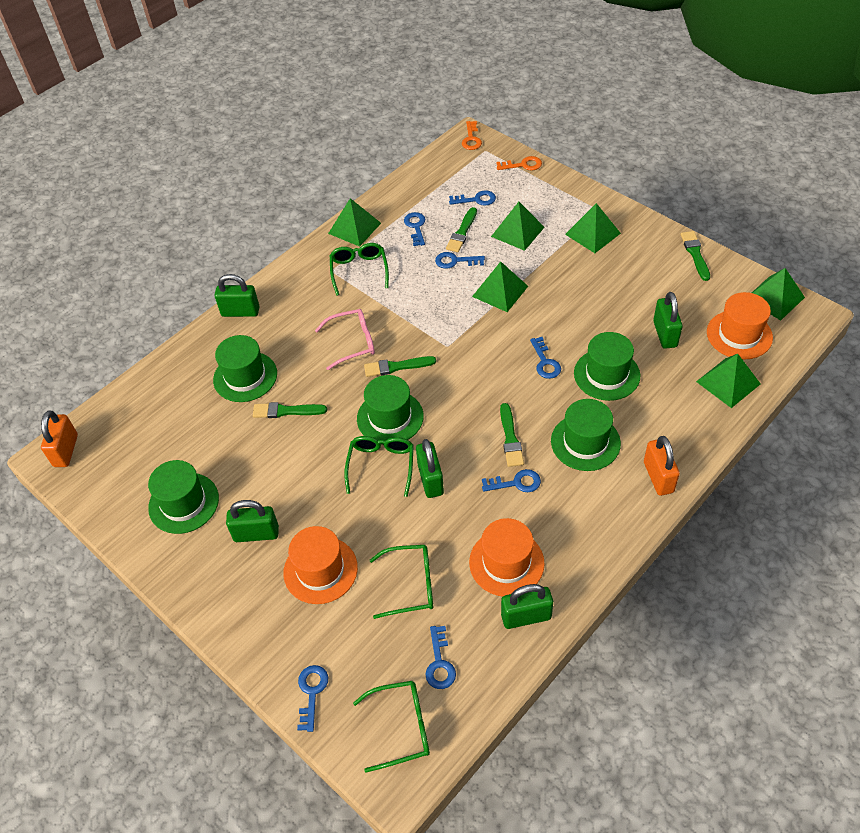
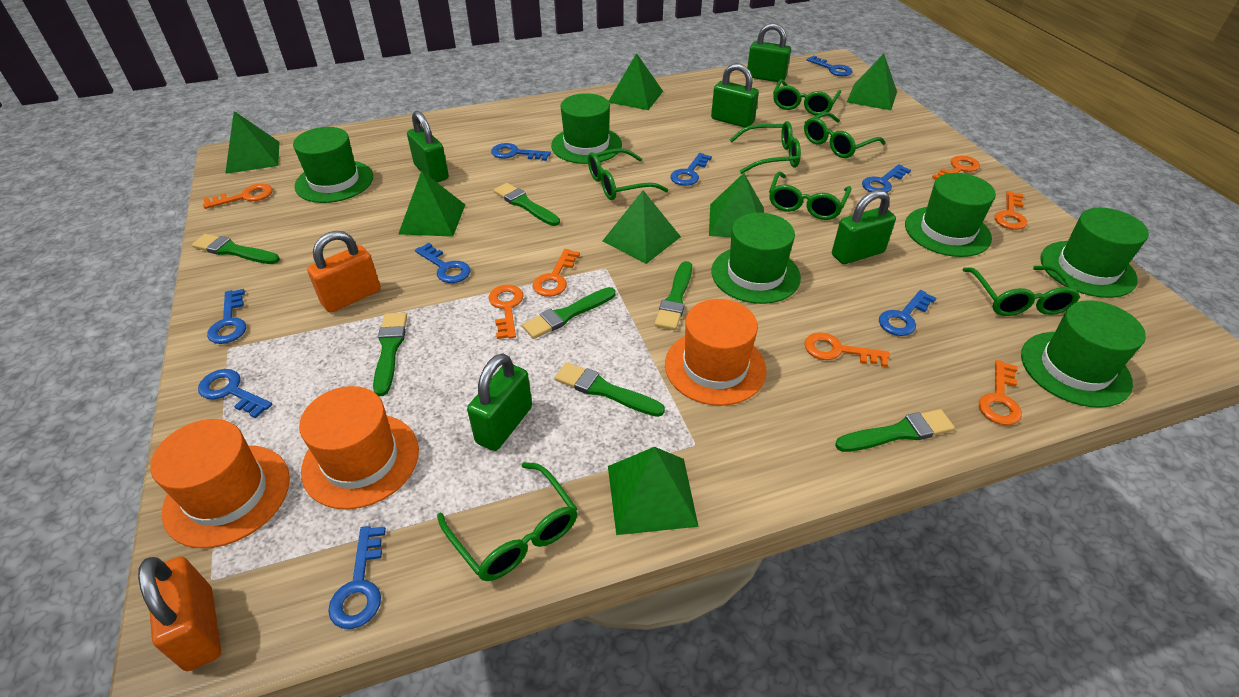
blue key: [297,665,328,732] [404,212,425,246] [425,626,456,689] [435,252,485,269] [449,190,496,206] [482,469,541,492] [530,337,561,379] = 7 -> [198,369,272,418] [207,289,246,344] [328,526,386,629] [415,243,470,283] [491,143,551,161] [670,153,712,186] [806,56,852,76] [862,164,911,193] [879,290,936,336] = 9
green brush: [253,402,327,418] [364,356,436,377] [446,207,477,252] [500,403,524,467] [681,231,710,281] = 5 -> [192,234,280,264] [373,312,407,396] [494,183,560,226] [522,287,616,339] [555,362,665,417] [654,261,692,330] [835,409,955,452] = 7
green glasses: [330,243,389,296] [344,436,414,497] [353,681,430,773] [370,545,433,619] = 4 -> [437,462,578,581] [588,148,668,200] [730,121,801,174] [769,171,852,220] [773,79,841,116] [804,112,886,158] [962,266,1080,316] = 7
green hat: [148,460,219,534] [213,335,277,402] [357,375,424,445] [551,399,621,471] [574,332,640,401] = 5 -> [293,127,373,203] [551,93,622,164] [711,213,801,304] [905,173,996,257] [1021,300,1146,408] [1040,208,1149,298] = 6
green pyramid: [328,198,381,247] [472,261,528,312] [491,202,545,251] [565,203,621,253] [696,354,761,408] [752,268,805,320] = 6 -> [225,111,279,174] [398,171,465,237] [603,190,681,264] [608,447,699,535] [609,53,663,110] [709,173,764,237] [847,54,897,110] = 7
orange key: [462,121,482,150] [496,156,542,170] = 2 -> [203,183,273,209] [489,285,524,339] [533,249,580,297] [804,332,890,367] [932,155,980,179] [979,360,1022,425] [995,191,1027,230] = 7
pink glasses: [315,309,375,370] = 1 -> none = 0

